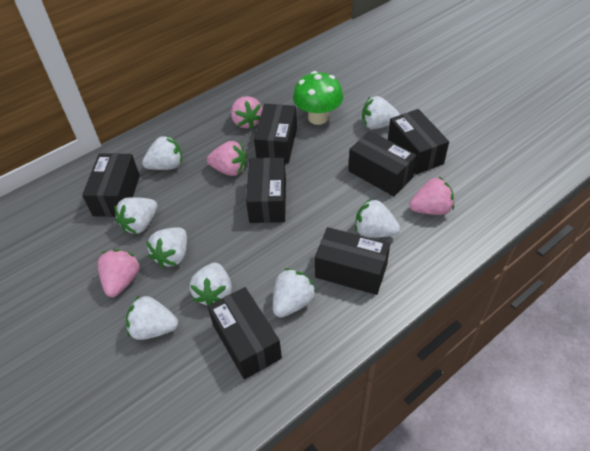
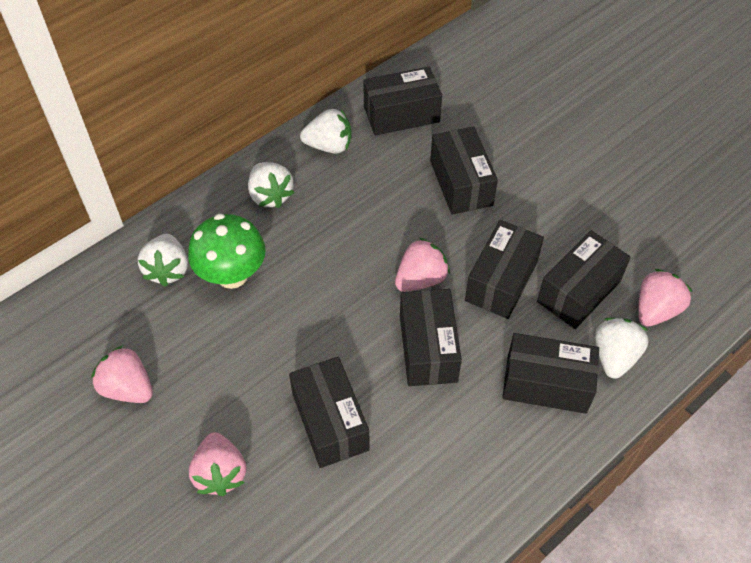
white strawberry: [115,197,158,234] [126,296,178,340] [142,135,182,170] [146,228,187,268] [190,263,232,306] [273,268,316,318] [355,199,400,238] [362,96,400,129] = 8 -> [138,234,188,287] [248,162,295,208] [300,109,352,154] [595,318,649,379] = 4

